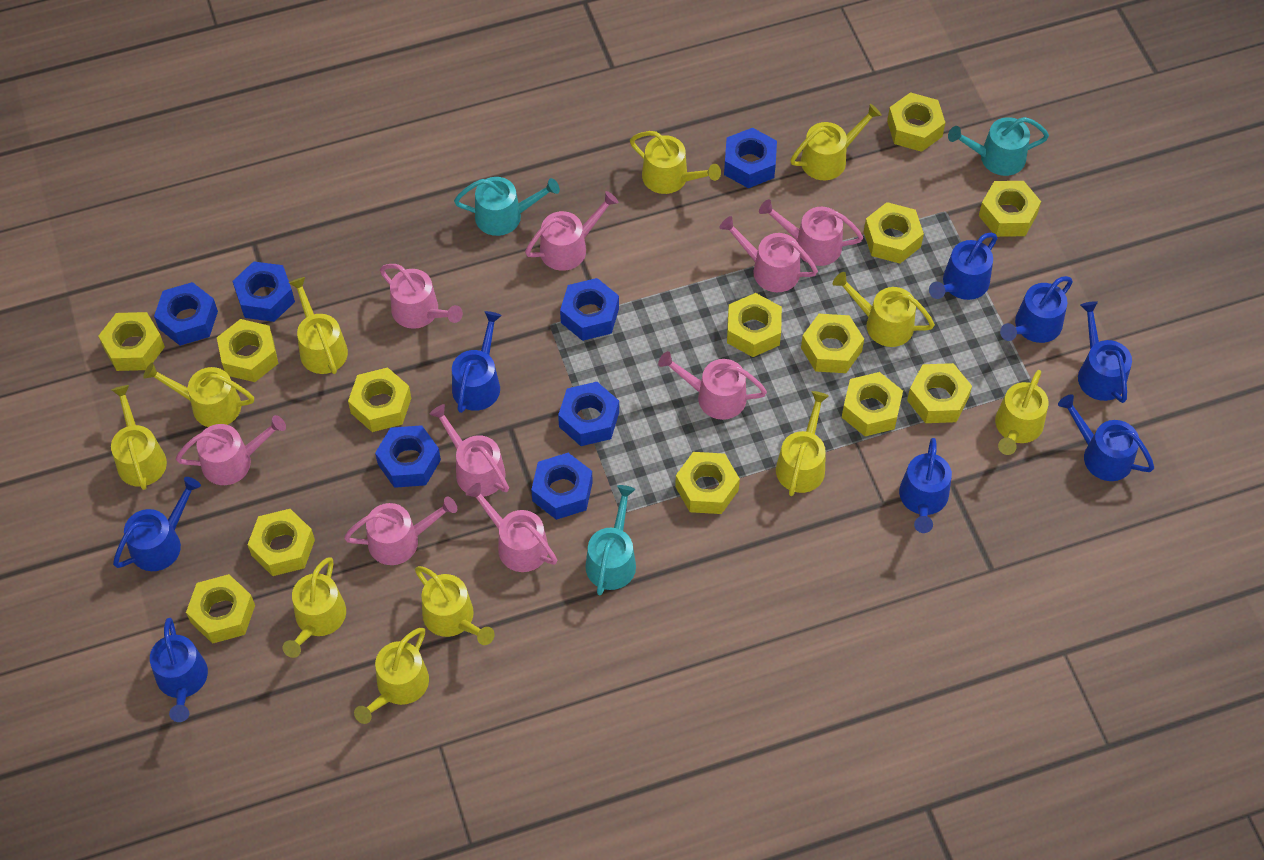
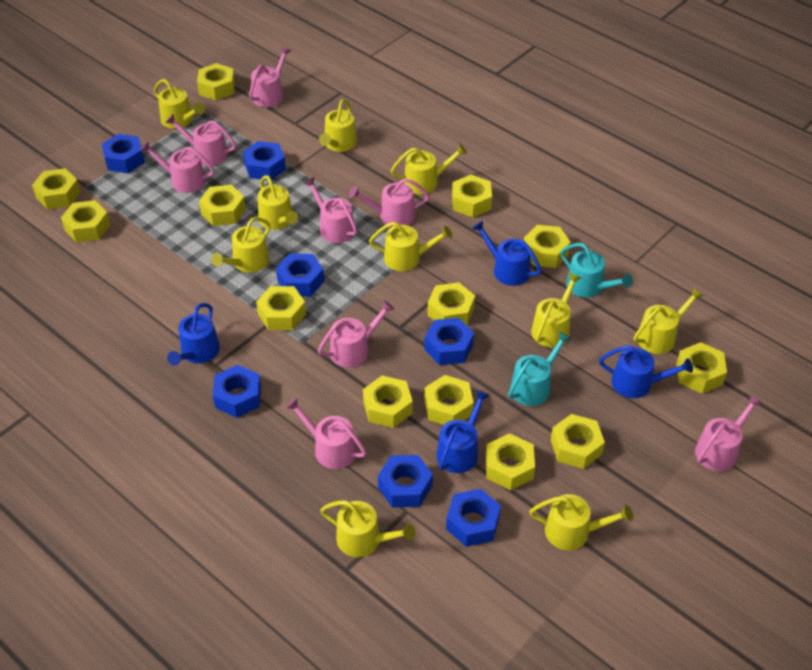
blue watering can: [113,477,201,571] [150,618,208,722] [452,311,502,413] [899,438,952,533] [929,233,997,300] [1000,276,1073,343] [1058,394,1154,481] [1078,301,1132,403] = 8 -> [167,303,220,366] [436,390,490,473] [472,220,541,286] [599,345,693,398] = 4
pink watering can: [176,415,286,485] [344,497,457,565] [380,264,463,329] [429,404,509,497] [466,483,557,572] [525,191,619,271] [658,351,767,420] [719,216,818,292] [759,199,863,266] = 9 -> [140,141,215,193] [165,114,236,166] [249,47,291,107] [285,397,366,469] [304,177,357,243] [318,300,395,368] [349,178,429,227] [695,394,762,471] = 8
turquoise watering can: [454,177,560,236] [585,485,636,595] [948,117,1049,176] = 3 -> [508,331,571,406] [560,243,633,298] = 2
yellow watering can: [111,385,167,490] [143,363,254,427] [283,557,346,658] [289,277,348,374] [354,628,429,724] [415,566,495,645] [630,131,721,194] [776,391,829,496] [790,104,882,180] [833,272,935,347] [995,370,1048,455] = 11 -> [154,79,205,129] [211,217,270,272] [258,175,298,230] [319,99,357,152] [320,501,415,557] [369,222,452,271] [391,144,467,194] [529,494,633,550] [531,273,581,347] [634,288,703,354] = 10

